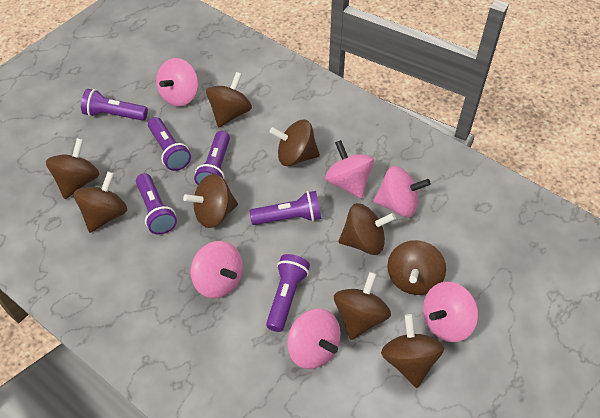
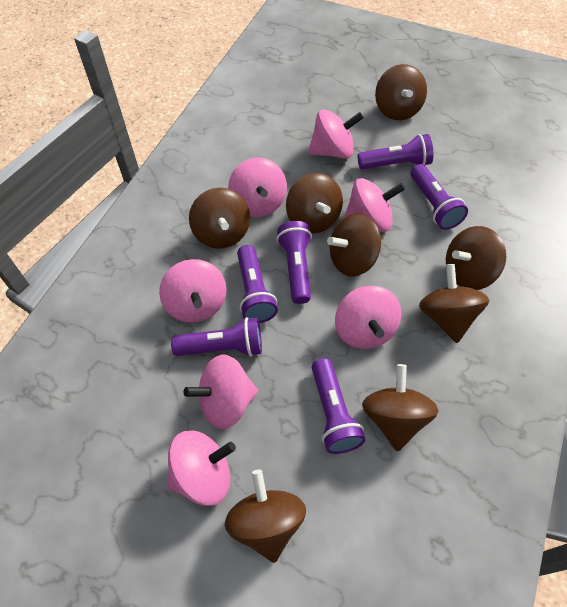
brown spinning top: [46,138,99,199] [74,171,127,233] [183,174,238,228] [206,72,252,127] [270,120,320,166] [334,272,391,340] [339,203,396,255] [381,314,444,388] [387,240,446,295] = 9 -> [189,188,250,249] [225,469,306,563] [286,173,343,233] [327,213,381,277] [362,364,439,451] [375,64,427,120] [419,264,489,343] [446,226,506,290] = 8
pink spinning top: [156,58,198,106] [191,241,243,298] [287,309,341,369] [325,140,374,199] [373,166,431,217] [423,282,478,342] = 6 -> [159,259,227,322] [167,431,236,506] [184,355,258,429] [228,157,287,217] [308,109,364,159] [335,286,402,349] [344,178,405,232] = 7

